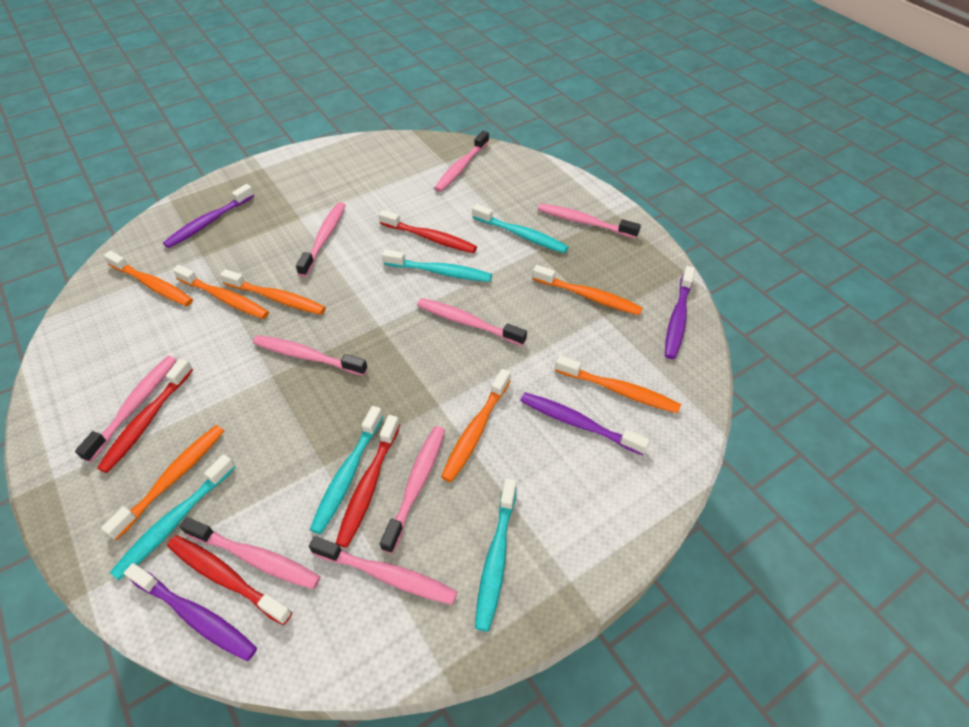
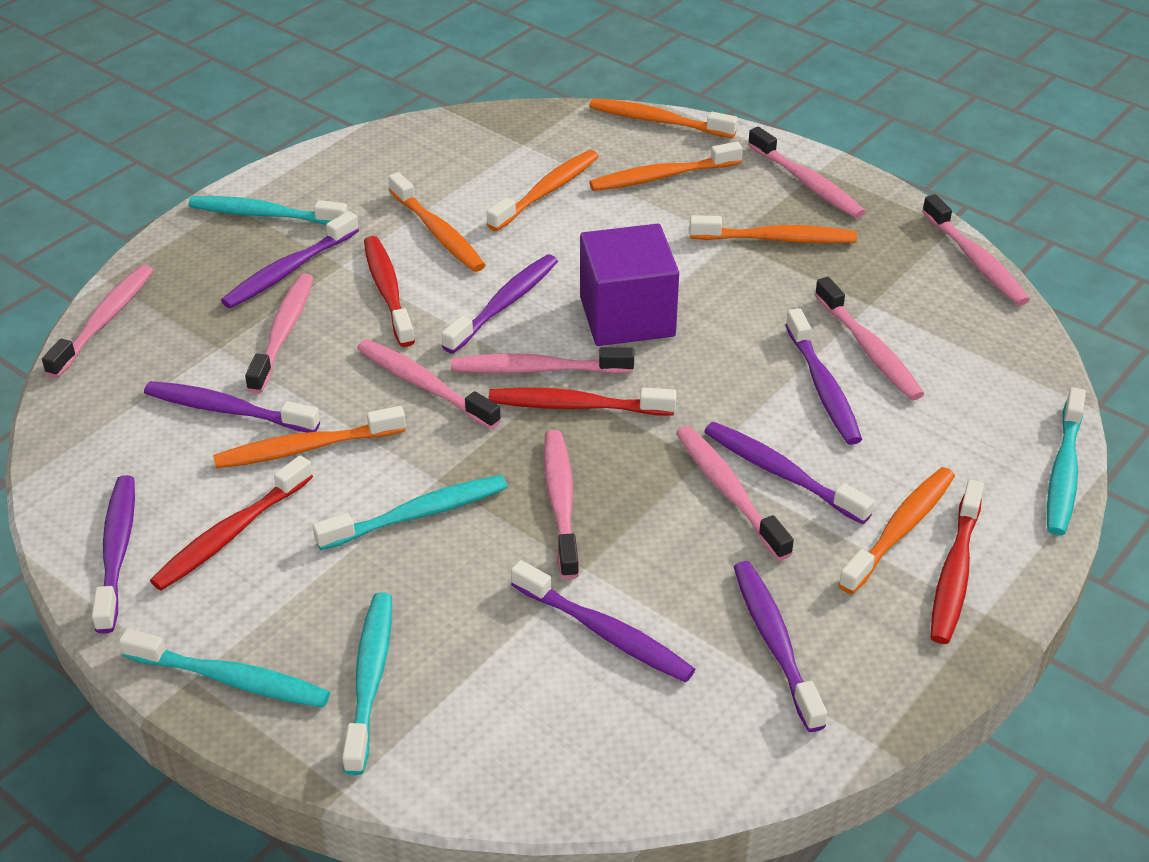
purple cube: none = 0 -> [580,224,679,346] = 1
purple toothbrush: [124,563,257,661] [163,184,254,248] [520,392,650,455] [665,266,695,359] = 4 -> [92,475,135,634] [144,381,320,432] [221,211,359,308] [442,254,558,354] [511,560,695,682] [704,422,874,524] [734,561,827,732] [786,308,862,445] = 8

